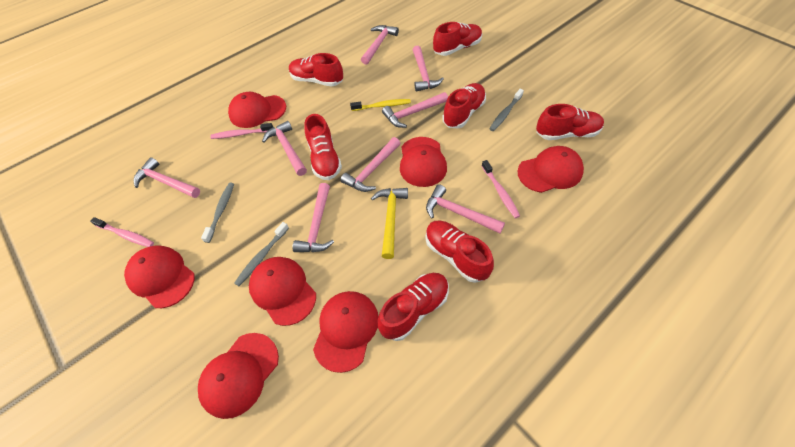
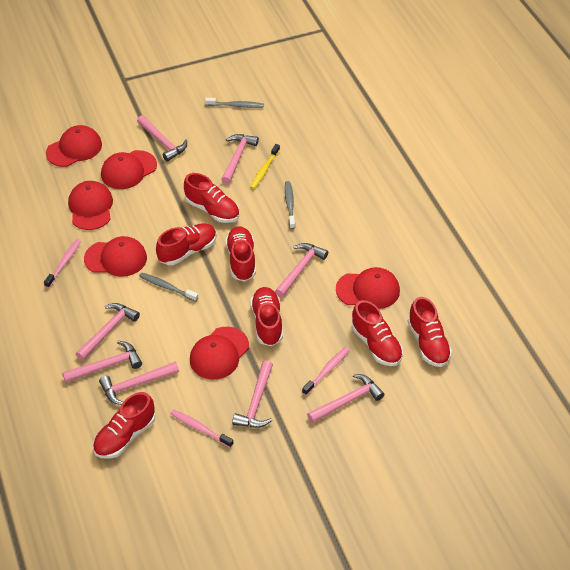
red cap: [124,246,195,308] [198,333,279,419] [228,92,286,128] [249,257,316,326] [313,291,378,373] [400,137,447,187] [517,146,584,193] = 7 -> [46,125,102,167] [68,181,113,230] [84,236,147,277] [101,150,157,189] [190,327,249,380] [336,267,400,309] = 6
yellow hammer: [371,188,408,259] = 1 -> none = 0

